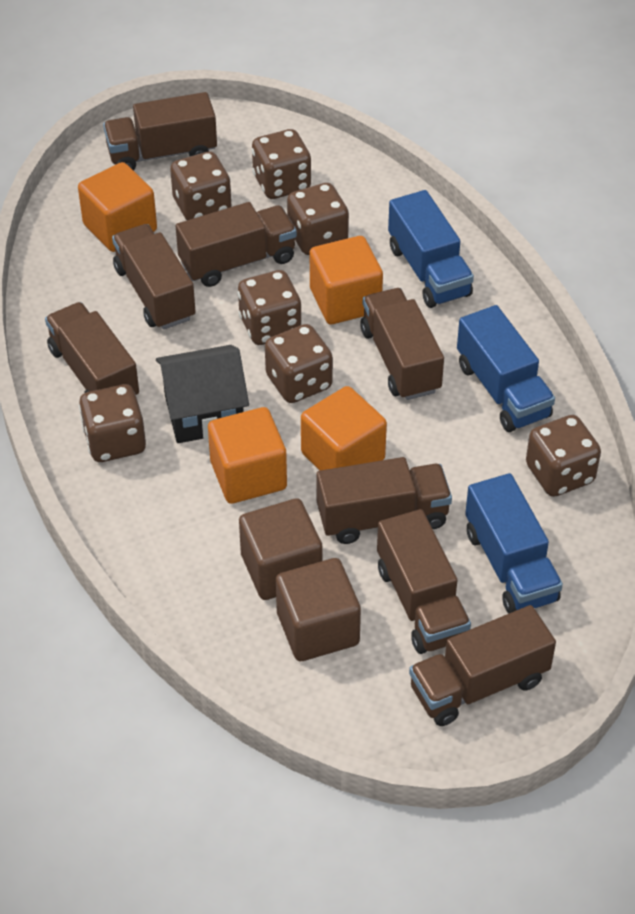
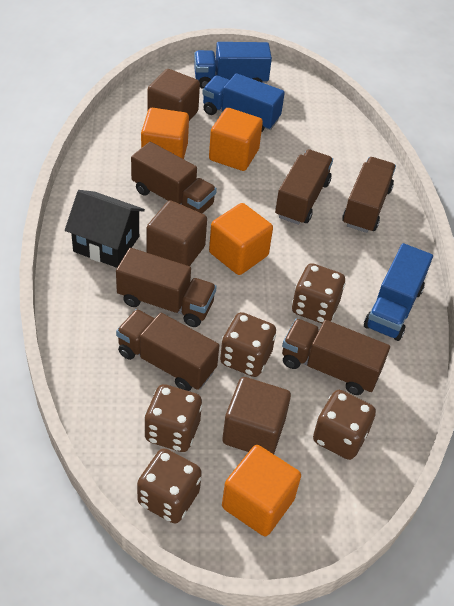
brown cube: [239,498,323,600] [276,558,361,661] = 2 -> [147,200,207,266] [148,69,200,121] [222,377,291,454] = 3
brown dice: [79,384,146,462] [170,151,232,220] [237,270,302,345] [252,129,311,199] [265,324,333,403] [287,183,349,255] [526,415,601,497] = 7 -> [137,448,202,523] [144,384,202,452] [220,312,276,377] [292,263,345,323] [313,390,376,460] = 5
brown truck: [45,302,139,395] [103,92,217,171] [112,224,196,330] [176,202,297,287] [316,457,452,544] [360,288,444,400] [377,509,471,654] [409,605,556,726] = 8 -> [116,248,217,327] [116,309,219,391] [131,141,217,214] [275,149,333,225] [282,319,390,395] [342,157,396,233] = 6

